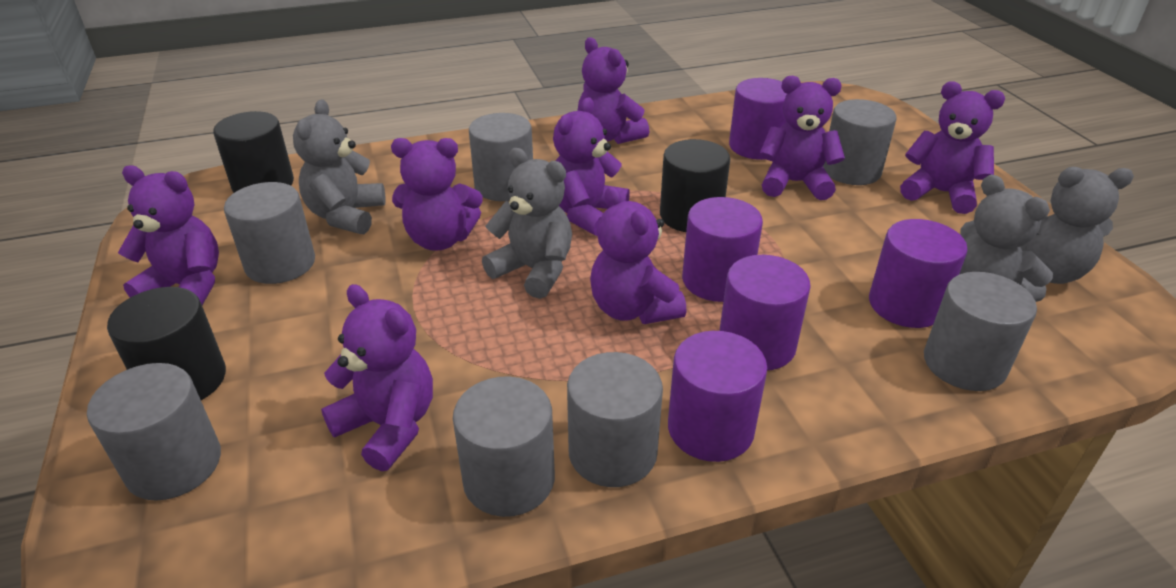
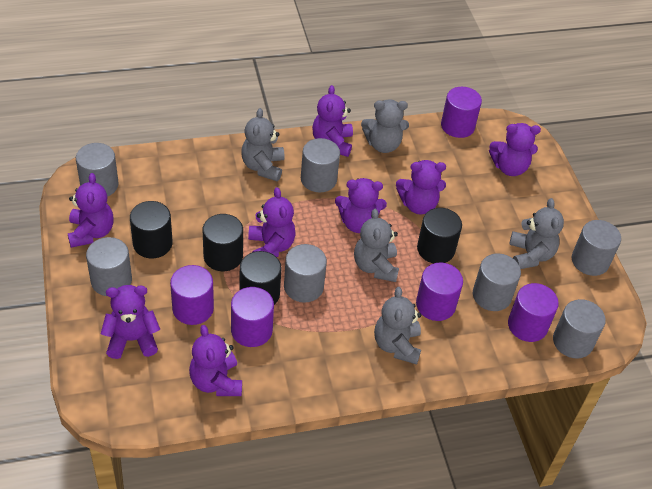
black cylinder: [107,287,226,400] [213,111,294,193] [660,139,730,232] = 3 -> [130,201,173,258] [203,214,243,271] [239,251,282,305] [417,208,462,263] = 4
grey teddy bear: [293,99,386,234] [482,148,572,299] [960,174,1053,302] [1020,167,1134,284] = 4 -> [241,108,285,181] [354,209,399,282] [361,99,409,153] [374,287,421,364] [509,198,564,269] = 5

